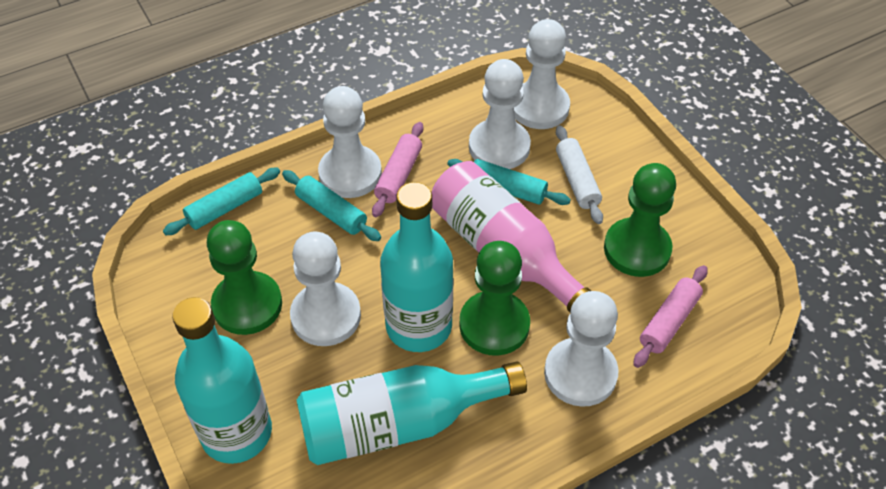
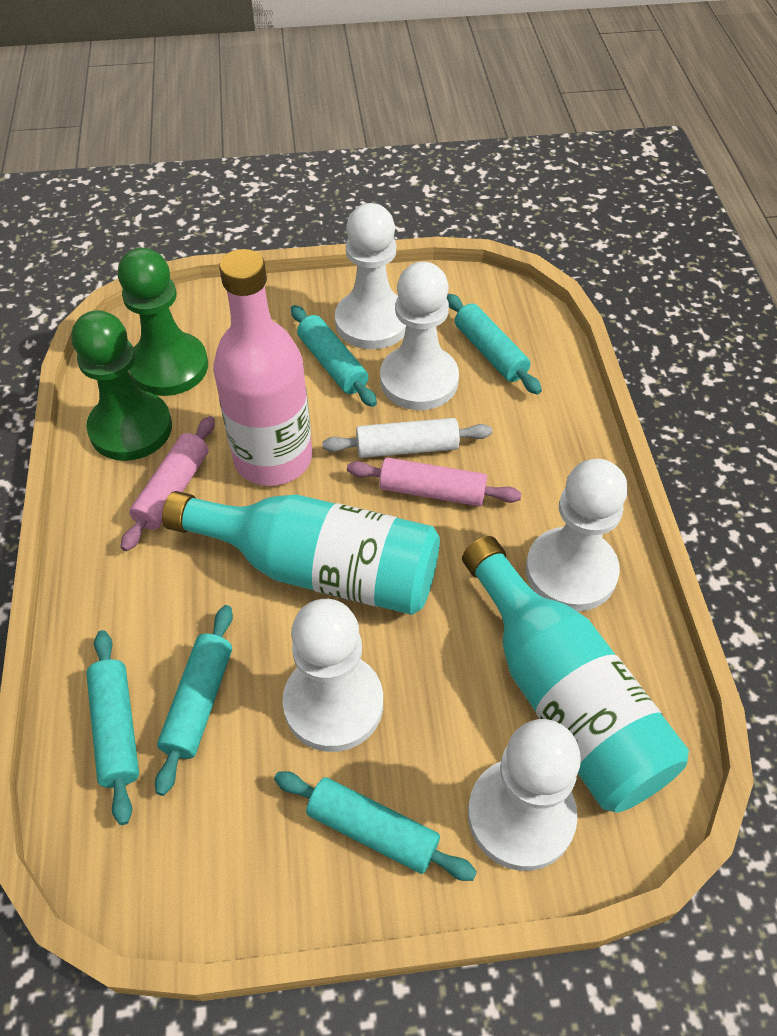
green pawn: [207,220,282,335] [459,241,530,356] [604,163,676,277] = 3 -> [71,310,172,461] [118,248,208,396] = 2
turquoise bottle: [172,297,272,464] [297,362,527,465] [380,182,453,352] = 3 -> [162,491,440,615] [462,536,689,812] = 2
turquoise rolling pin: [163,168,280,235] [282,170,381,241] [447,159,571,205] = 3 -> [86,630,139,825] [155,605,233,796] [274,771,477,881] [291,305,377,407] [447,294,542,395] = 5

